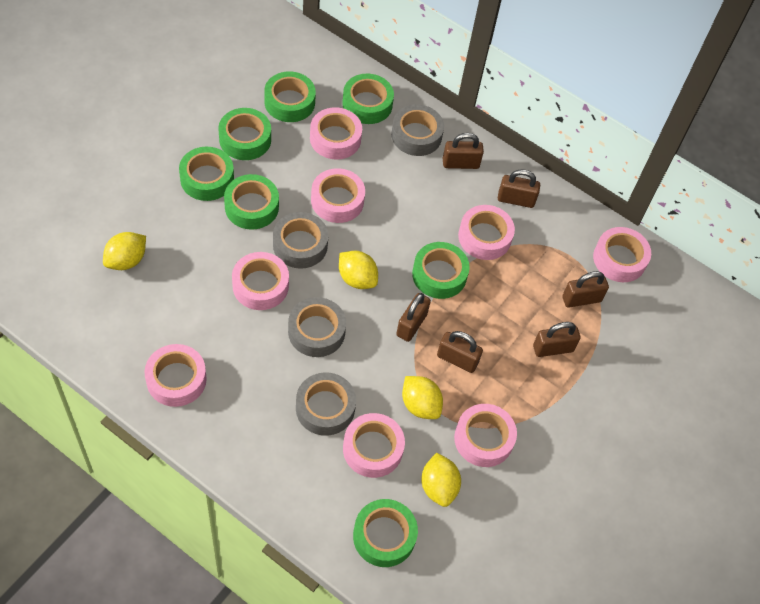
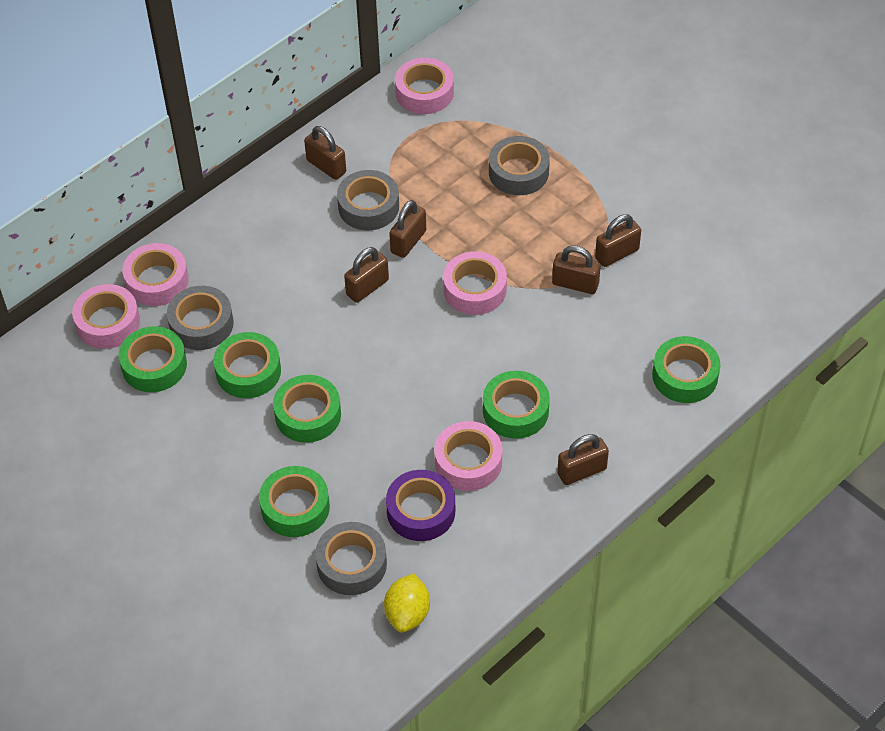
green tape: [179,147,234,201] [218,108,271,160] [224,174,279,230] [264,71,316,122] [342,74,394,124] [353,499,418,567] [412,242,470,299] = 7 -> [118,326,187,392] [213,332,281,398] [259,466,330,537] [273,375,341,443] [483,371,550,439] [652,336,720,403] = 6
pink tape: [145,344,207,407] [232,252,289,310] [310,107,362,160] [311,168,365,223] [343,413,405,478] [454,404,517,467] [458,205,515,260] [593,227,651,282] = 8 -> [72,284,140,349] [122,243,189,306] [395,57,454,114] [434,421,502,491] [443,251,507,315] = 5
purple tape: none = 0 -> [386,470,455,541] = 1
yellow lemon: [103,232,146,270] [339,251,378,289] [402,376,443,419] [421,452,461,507] = 4 -> [384,573,430,632] = 1

